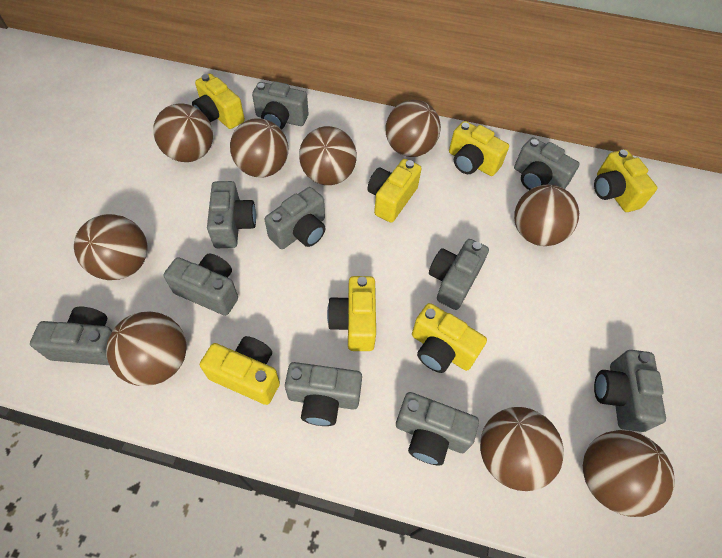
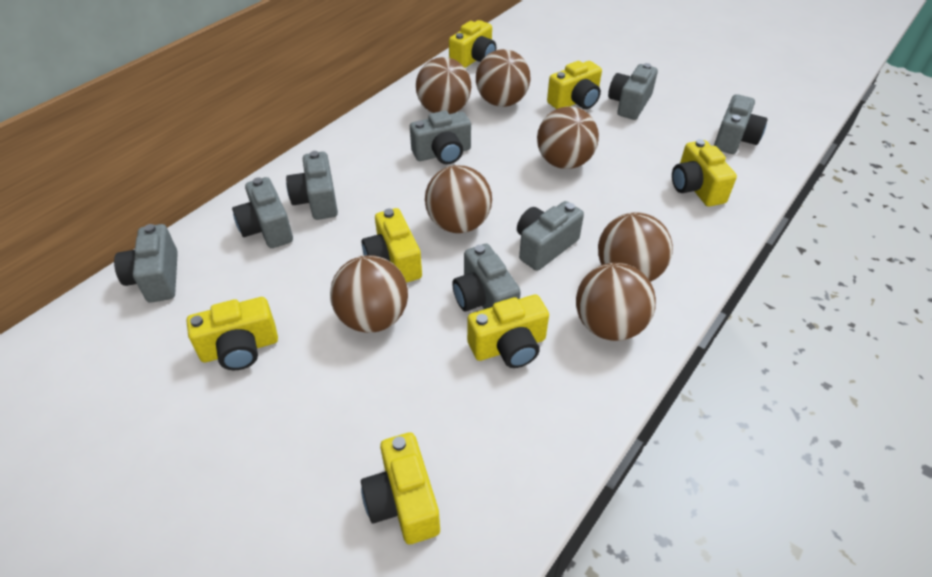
brown ball: [74,214,147,280] [106,312,187,386] [153,104,213,162] [230,118,288,178] [299,126,357,185] [386,100,441,157] [480,407,564,491] [514,185,579,246] [583,430,675,517] = 9 -> [330,255,408,333] [416,57,471,114] [425,165,492,233] [476,49,530,107] [537,107,599,169] [576,263,656,341] [598,213,673,282] = 7
grey camera: [30,307,112,365] [163,254,238,316] [207,181,256,248] [252,81,308,130] [265,187,325,249] [285,362,362,426] [396,392,479,465] [429,239,489,310] [514,137,579,190] [594,350,666,432] = 10 -> [114,224,178,303] [232,177,293,248] [286,151,338,220] [410,111,471,164] [452,244,521,311] [517,201,584,271] [608,63,658,120] [714,94,768,154] = 8

